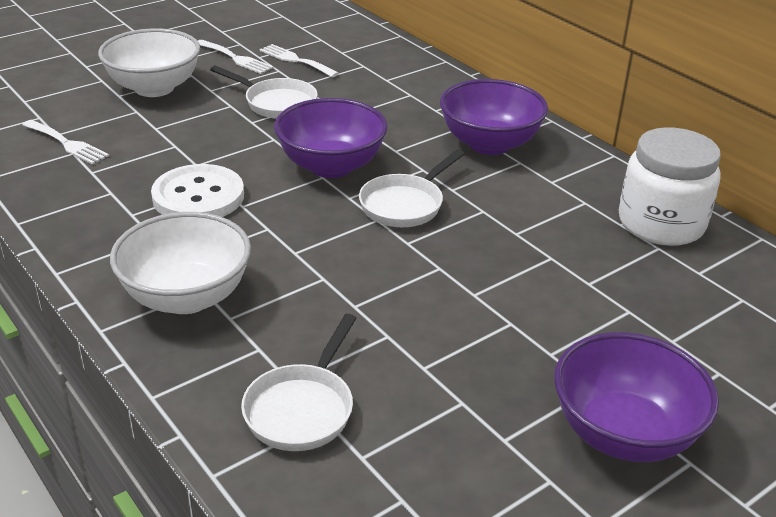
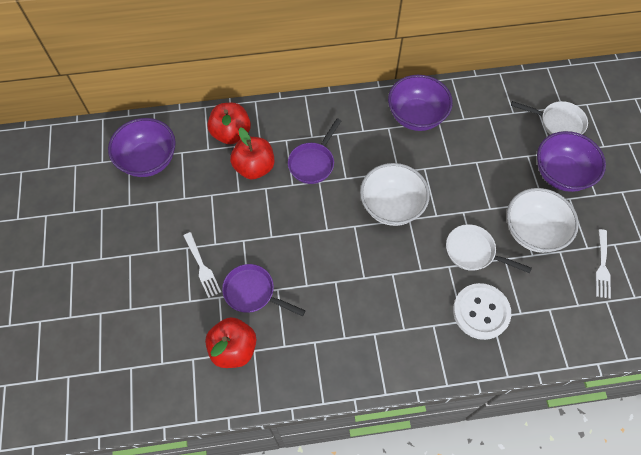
purple pan: none = 0 -> [222,264,305,316] [288,118,341,184] = 2
red apple: none = 0 -> [205,317,257,368] [207,103,251,144] [230,127,274,179] = 3
white fork: [22,120,109,165] [198,40,274,74] [260,44,339,77] = 3 -> [183,232,221,298] [596,229,611,299] = 2
white jar: [619,127,721,246] = 1 -> none = 0
white pan: [210,66,318,119] [241,314,357,451] [359,149,465,227] = 3 -> [446,224,532,273] [511,101,588,135] = 2

